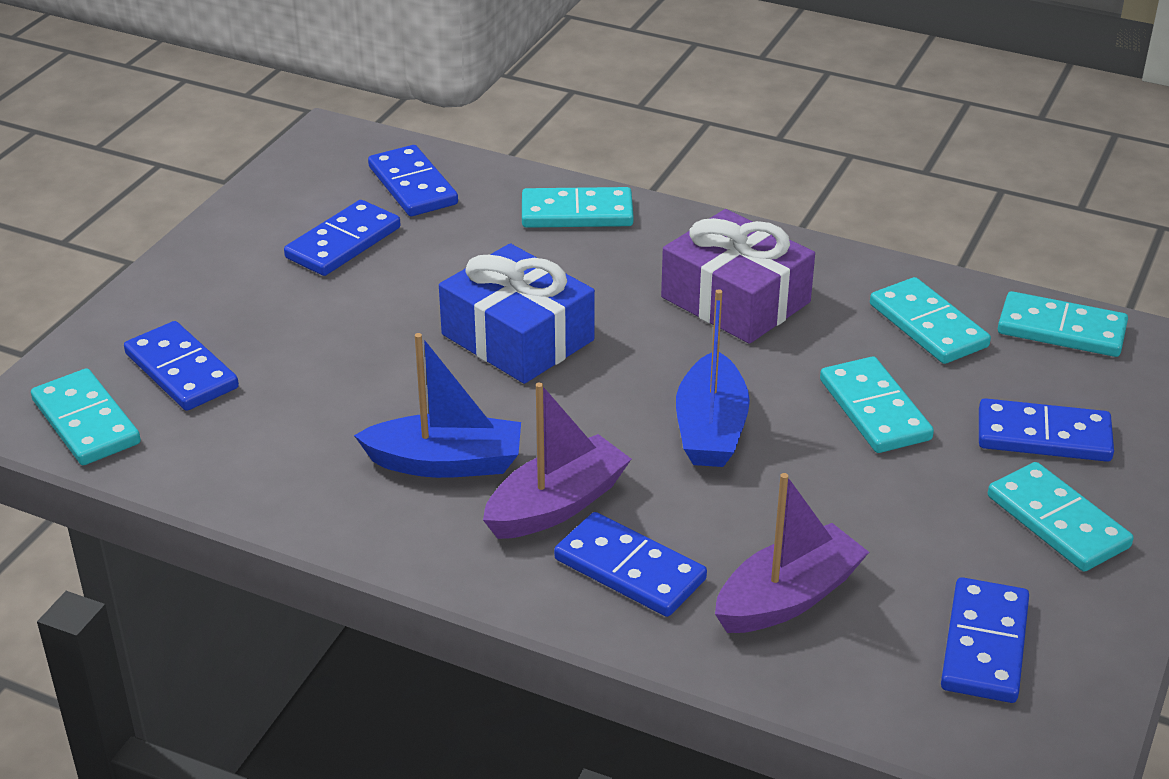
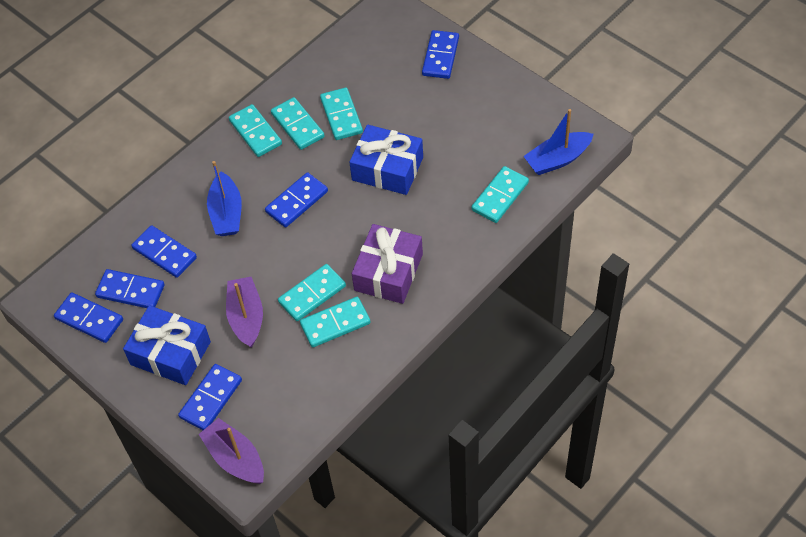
blue gift: [439,243,595,384] = 1 -> [123,305,211,385] [349,125,423,195] = 2

